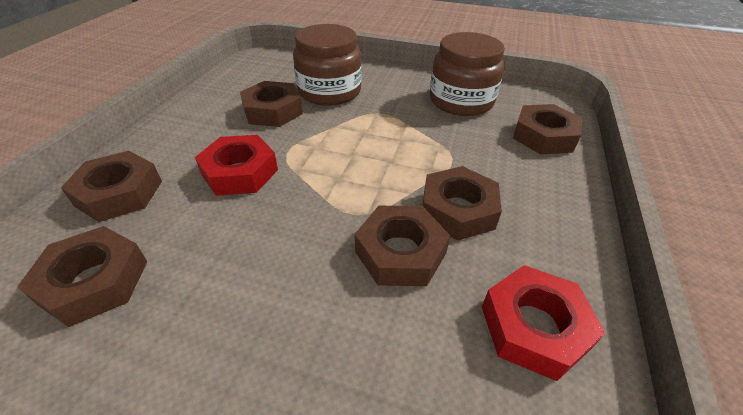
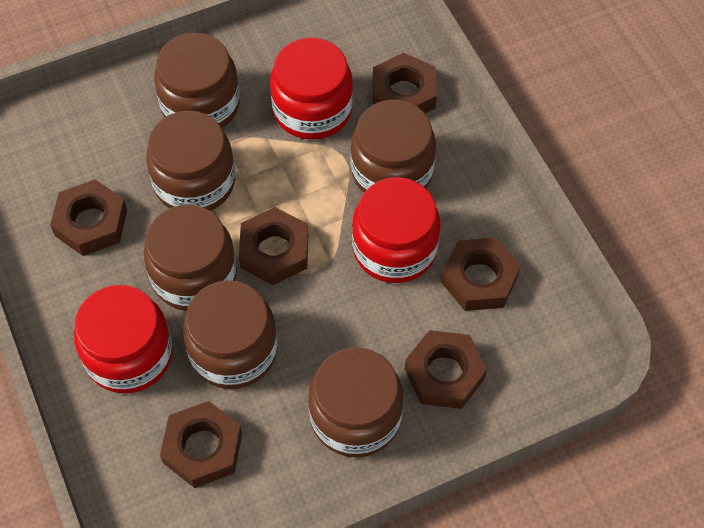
brown jar: [293,24,362,106] [430,32,505,116] = 2 -> [144,205,237,311] [146,110,235,211] [154,33,240,128] [183,280,278,389] [308,347,404,457] [351,100,436,193] = 6
red jar: none = 0 -> [74,285,173,393] [270,38,353,140] [352,177,441,283] = 3
red nut: [195,135,278,196] [482,265,605,381] = 2 -> none = 0

